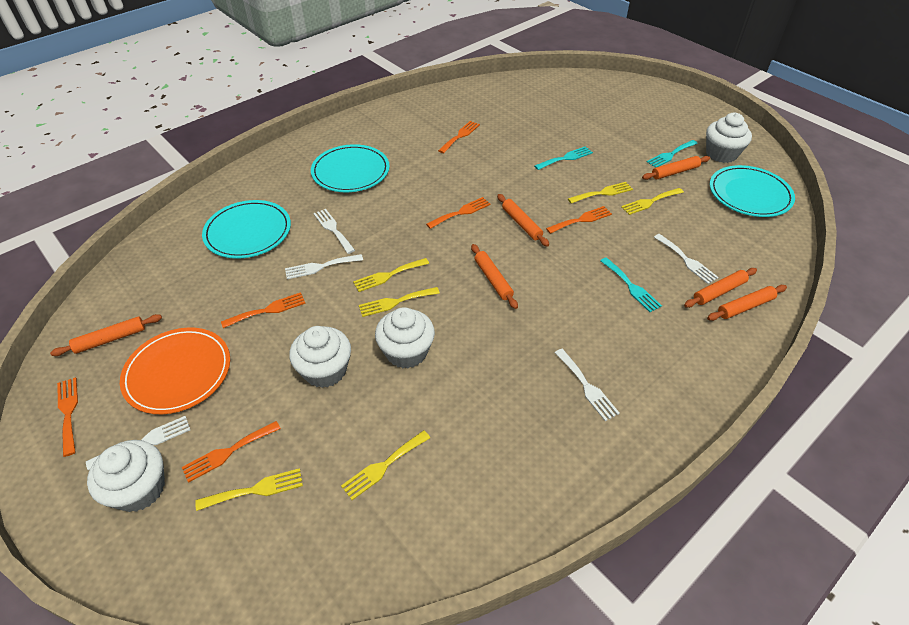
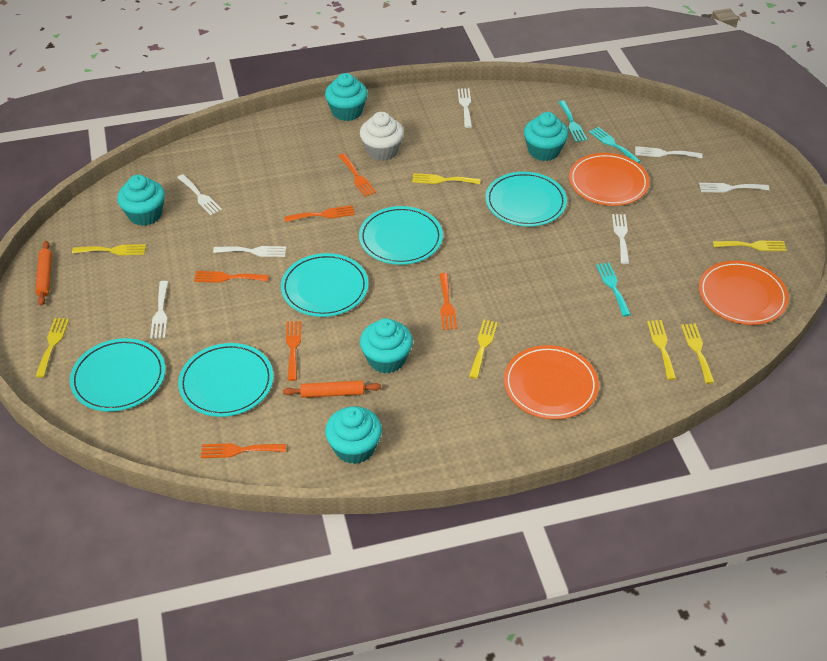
orange plate: [120,327,230,414] = 1 -> [504,345,599,419] [569,153,649,206] [699,261,789,325] = 3
orange rolling pin: [50,314,162,356] [471,244,518,309] [497,194,549,247] [642,156,710,180] [684,268,757,308] [707,285,787,321] = 6 -> [35,241,52,306] [283,381,381,398] = 2
turquoise cupcake: none = 0 -> [117,175,165,226] [325,73,368,121] [325,406,382,464] [360,318,413,374] [524,112,568,161] = 5
turquoise plate: [202,200,291,259] [311,144,390,192] [710,165,795,217] = 3 -> [70,338,165,412] [178,343,273,417] [281,253,368,317] [359,206,443,265] [485,172,567,227] = 5
white cupcake: [87,440,165,512] [289,326,351,388] [375,307,435,368] [706,113,752,163] = 4 -> [360,112,404,161] = 1
white fork: [86,416,190,470] [285,254,363,279] [313,209,355,254] [555,349,620,421] [654,234,719,284] = 5 -> [150,281,168,338] [177,174,222,215] [213,246,286,257] [458,88,472,128] [612,214,629,264] [635,146,703,158] [699,183,769,193] = 7
yellow fork: [195,468,303,511] [341,430,430,500] [353,258,429,292] [359,287,440,317] [568,182,633,203] [621,188,684,215] = 6 -> [35,318,69,378] [72,244,146,255] [412,173,480,184] [469,320,498,379] [647,320,676,380] [681,323,715,384] [713,240,787,251] = 7

